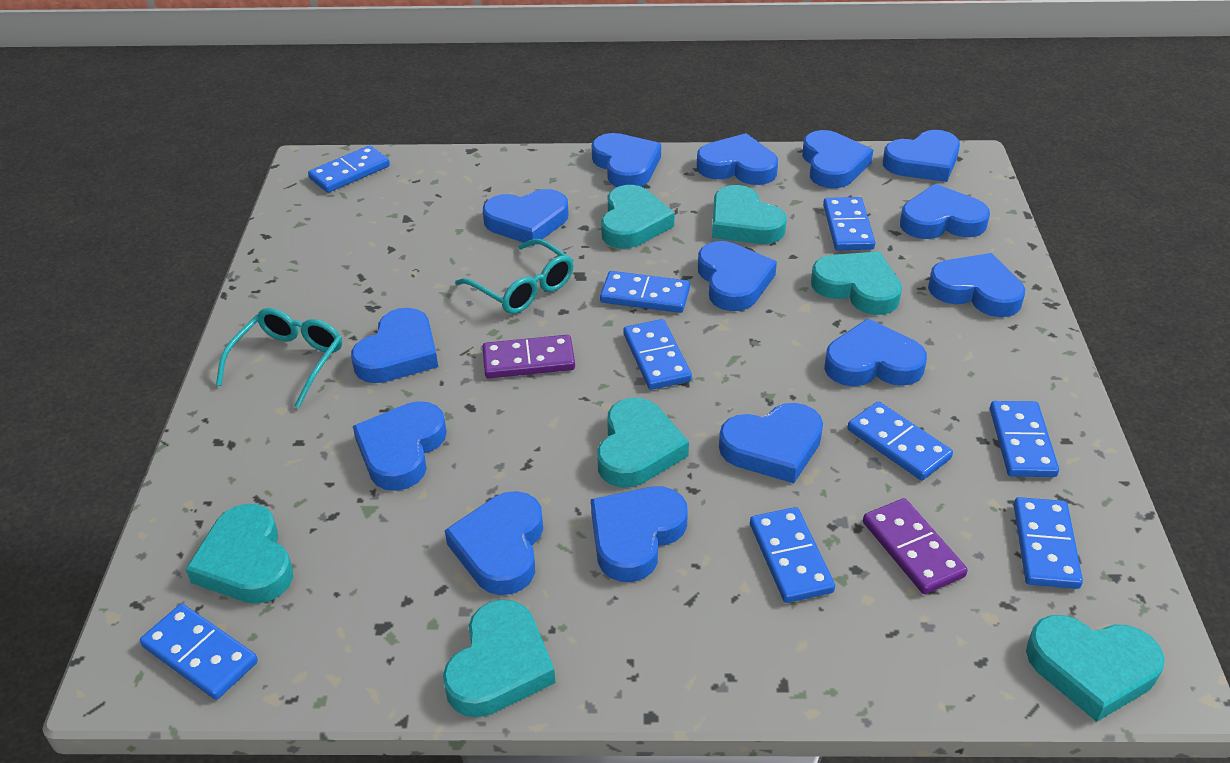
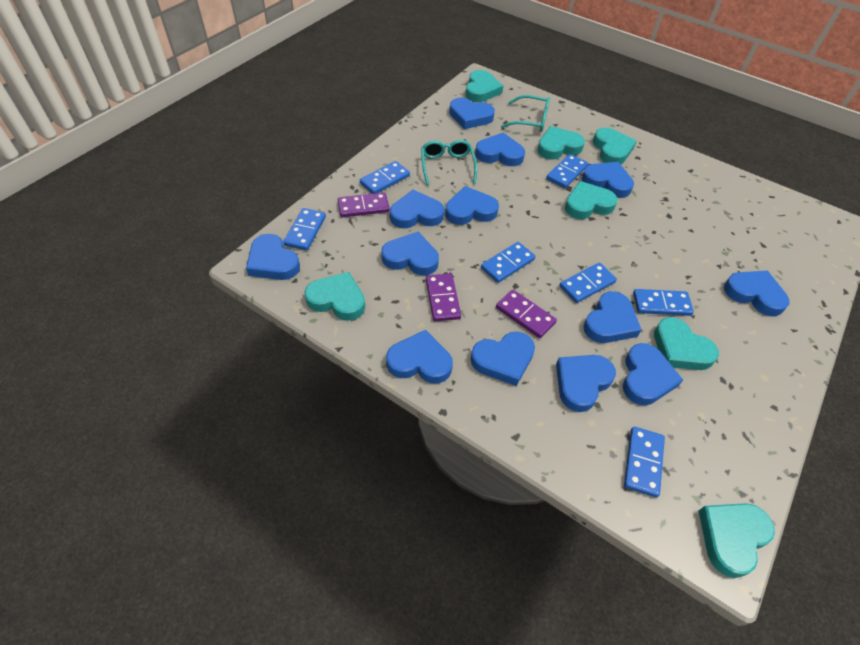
blue domino: [140,604,258,700] [308,145,390,193] [600,271,690,313] [624,319,692,390] [750,507,835,603] [823,197,875,250] [847,401,953,480] [990,401,1059,477] [1014,497,1083,589] = 9 -> [283,208,326,251] [360,161,410,194] [481,242,535,283] [546,154,588,188] [559,263,617,303] [624,427,665,497] [633,289,694,316] = 7
blue heart: [351,308,438,383] [353,401,447,491] [445,491,543,595] [483,189,568,246] [591,487,688,582] [592,133,661,187] [697,133,778,185] [698,241,777,311] [719,403,823,483] [802,130,873,188] [824,318,927,386] [883,130,960,182] [900,184,990,239] [928,253,1025,317] = 14 -> [246,234,300,280] [381,232,439,275] [386,330,453,384] [390,190,444,228] [445,186,499,225] [449,98,495,129] [470,332,535,386] [475,133,525,166] [556,355,616,412] [582,162,634,198] [583,291,642,343] [623,343,683,405] [724,271,790,316] = 13
purple domino: [483,335,575,378] [863,498,968,594] = 2 -> [338,192,390,217] [426,273,461,321] [496,290,557,338] = 3

